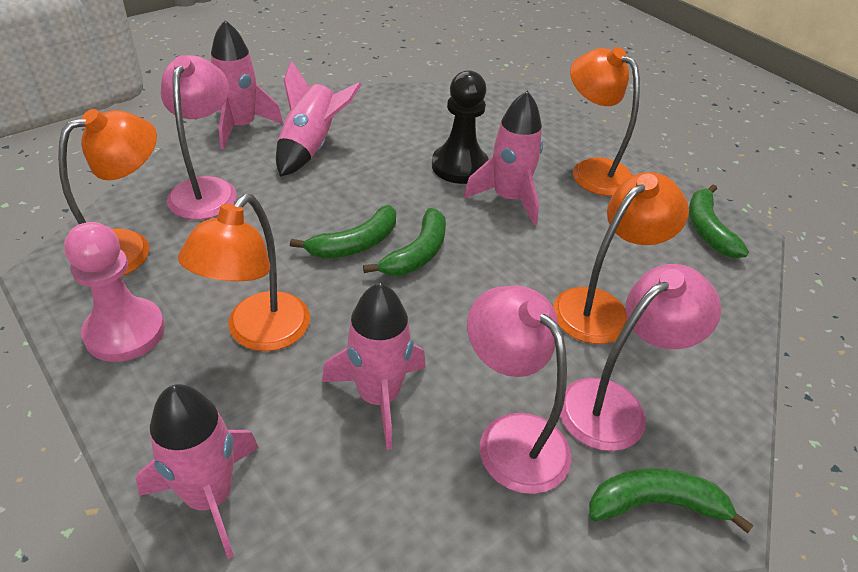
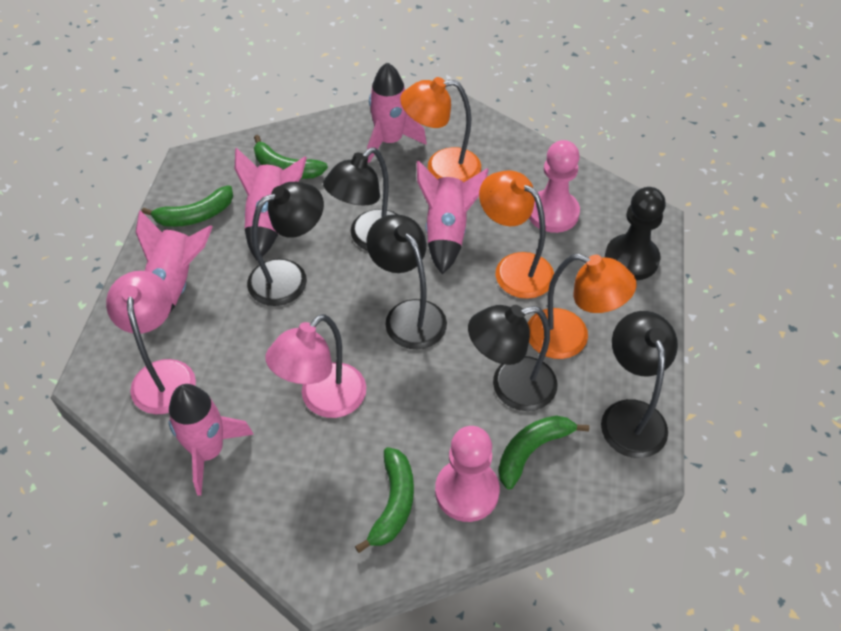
black lamp: none = 0 -> [247,182,324,306] [323,148,399,251] [366,215,447,349] [468,305,558,411] [601,311,678,458] = 5
orange lamp: [58,109,157,276] [178,194,310,351] [553,172,689,344] [570,47,640,196] = 4 -> [400,77,481,183] [479,170,554,299] [528,254,637,359] = 3
pink lamp: [161,55,237,220] [467,286,572,494] [560,264,721,451] = 3 -> [106,271,196,414] [266,314,366,418] = 2
pink pawn: [64,222,165,362] = 1 -> [435,426,500,522] [529,140,580,233] = 2

